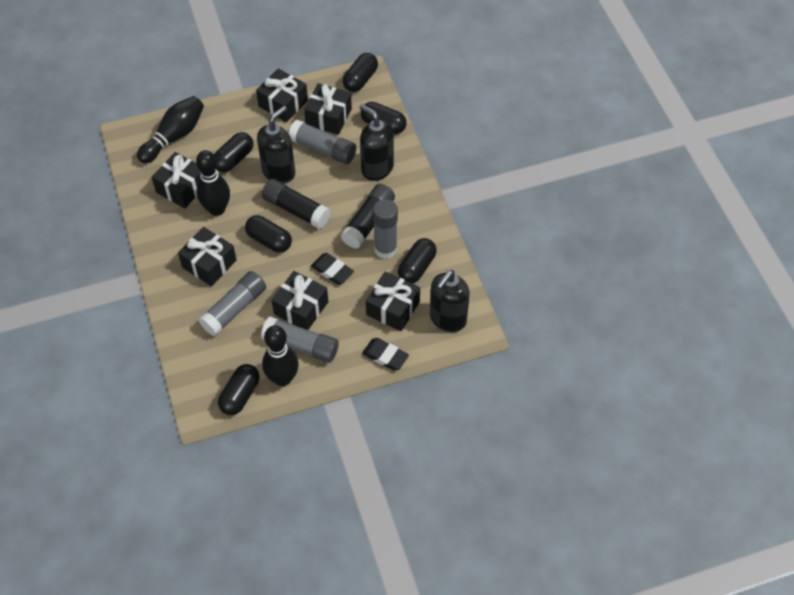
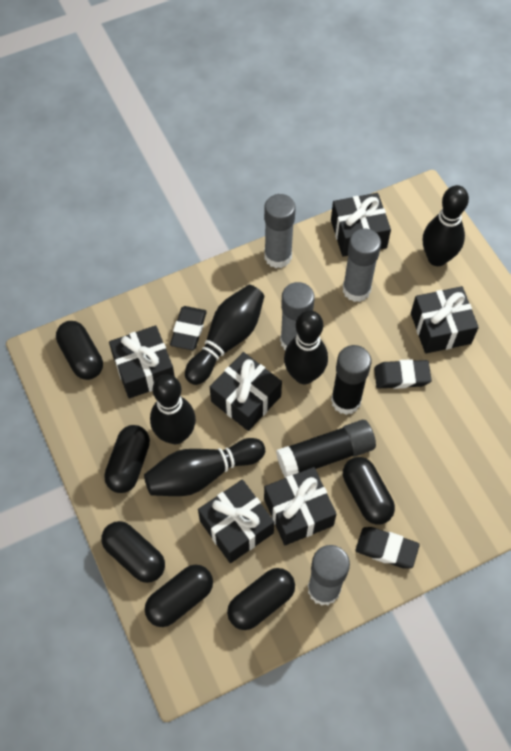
black bowling pin: [137,96,204,164] [196,150,230,216] [262,325,299,386] = 3 -> [144,438,265,496] [150,374,196,444] [185,285,265,385] [284,310,328,384] [423,185,469,266] = 5
black eraser: [311,253,354,285] [362,338,409,371] = 2 -> [170,306,207,350] [355,527,420,568] [374,359,431,389] = 3
black soap dispenser: [257,106,295,184] [359,104,394,181] [430,270,470,332] = 3 -> none = 0

